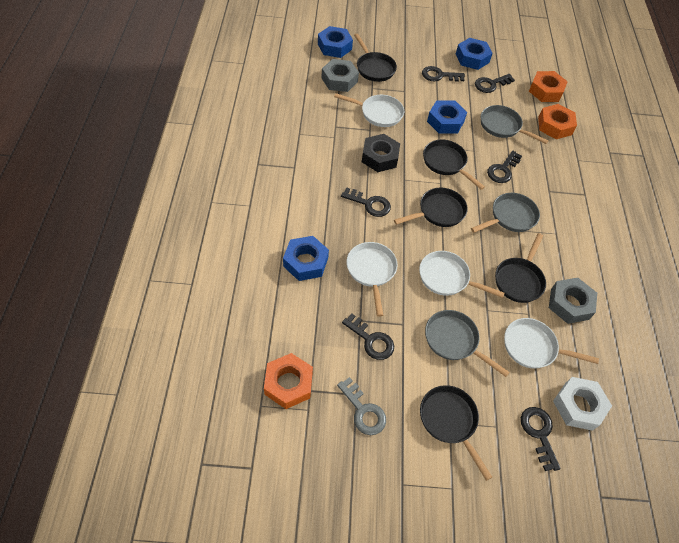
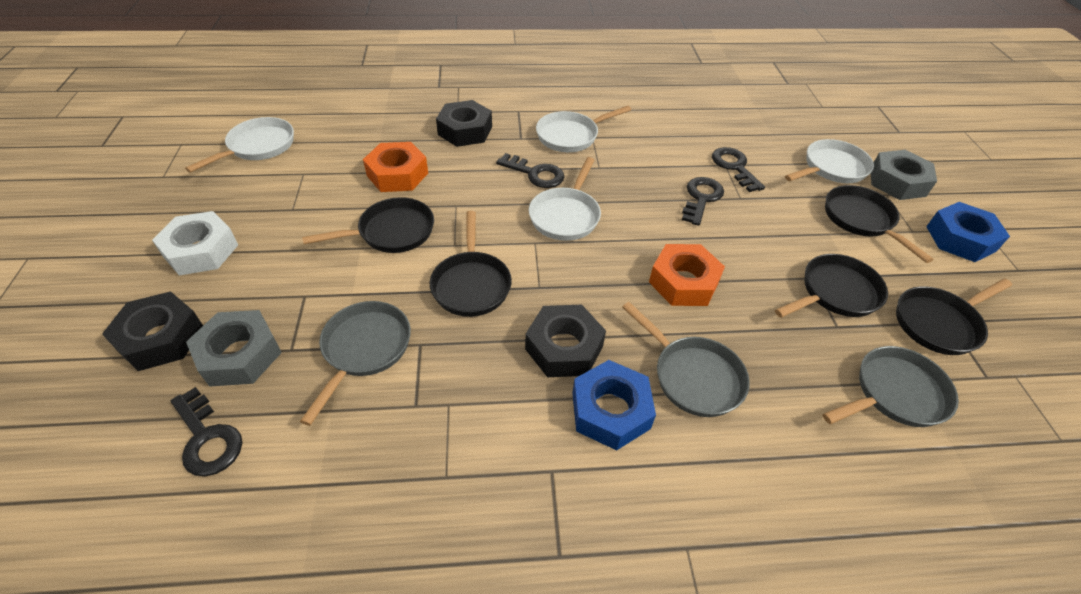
black key: [341,187,391,217] [342,313,394,360] [422,66,465,82] [475,74,515,93] [487,151,522,183] [521,407,561,471] = 6 -> [170,387,242,476] [496,153,565,188] [682,177,724,226] [712,147,765,192] = 4
black nut: [362,134,400,172] = 1 -> [102,291,203,371] [436,100,492,147] [525,305,606,377] = 3
blue nut: [283,236,329,281] [318,26,353,58] [427,100,467,134] [456,38,493,70] = 4 -> [572,360,656,450] [926,202,1010,262] = 2
grey key: [337,377,386,435] = 1 -> none = 0
orange nut: [264,353,313,409] [529,71,568,102] [538,104,577,139] = 3 -> [363,142,428,192] [649,244,725,306] = 2

